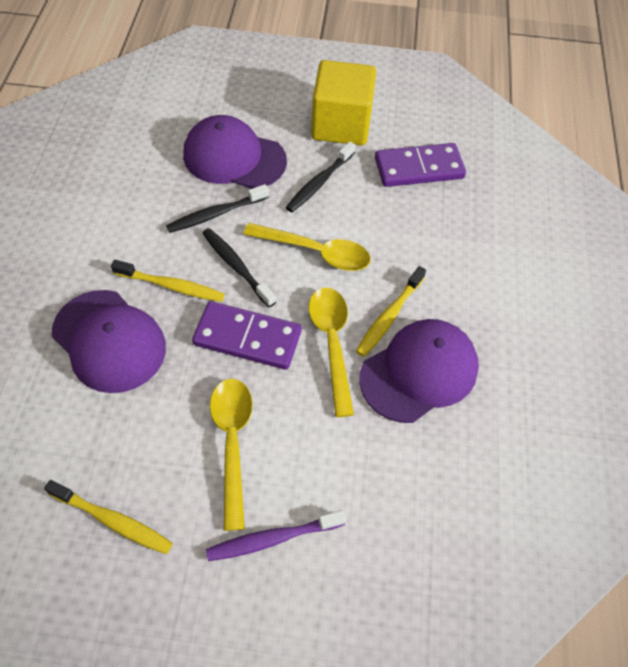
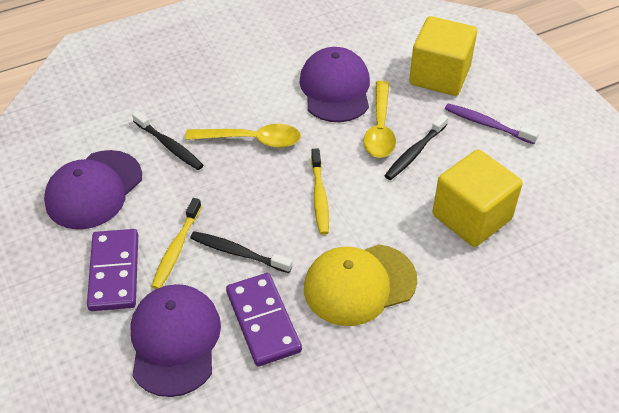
yellow cap: none = 0 -> [304,244,417,326] = 1
yellow cube: [311,60,376,146] = 1 -> [409,16,477,96] [432,149,523,247] = 2
yellow spoon: [210,379,253,531] [243,223,371,271] [309,288,354,417] = 3 -> [185,124,301,148] [363,81,396,158] = 2
yellow toothbrush: [44,480,173,554] [111,260,225,302] [356,266,426,357] = 3 -> [151,198,202,289] [311,148,329,235] = 2

